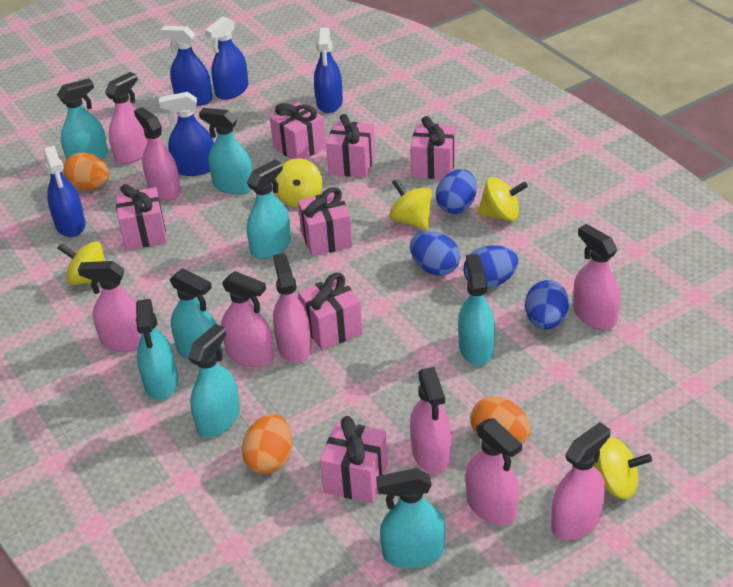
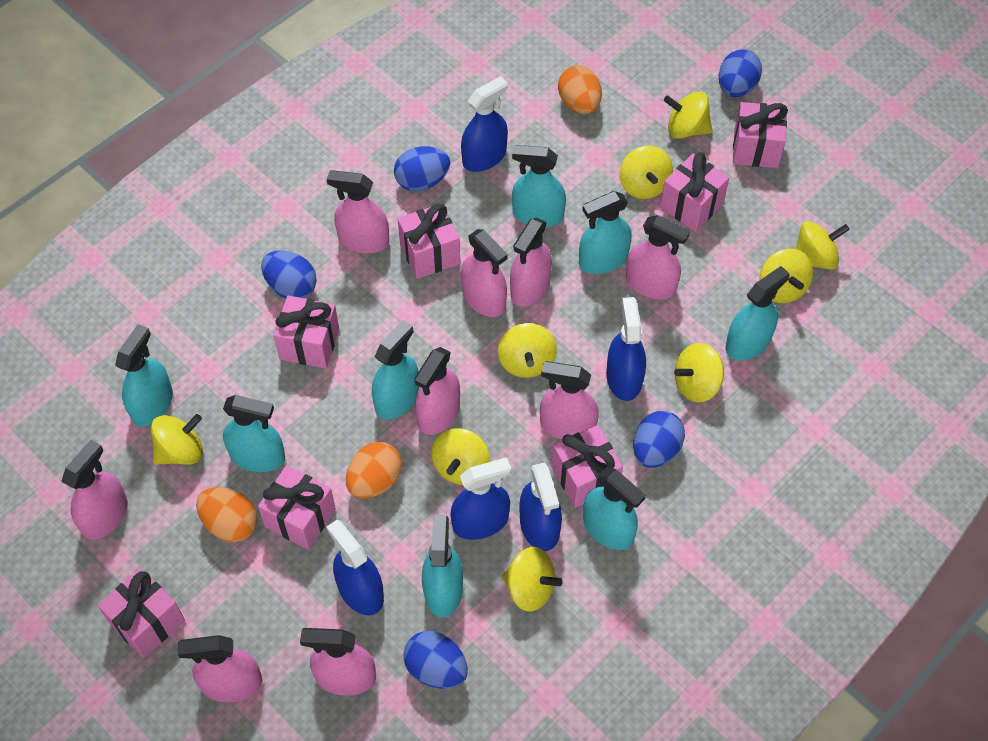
blue egg: [410,231,460,276] [436,169,477,214] [463,245,518,288] [525,280,569,330] = 4 -> [261,251,317,298] [394,146,450,192] [403,631,468,689] [633,411,685,468] [719,49,762,97] = 5
yellow spinning top: [57,241,105,285] [275,158,323,207] [389,179,432,230] [477,177,528,221] [594,437,652,499] = 5 -> [151,414,203,465] [431,428,490,485] [498,323,557,378] [502,547,563,612] [620,145,673,199] [664,91,712,139] [674,343,724,403] [760,249,813,303] [795,221,850,270] = 9

